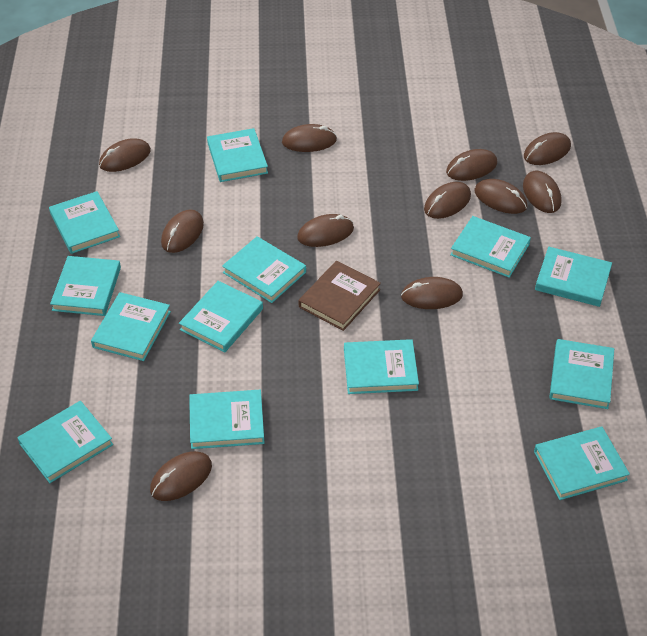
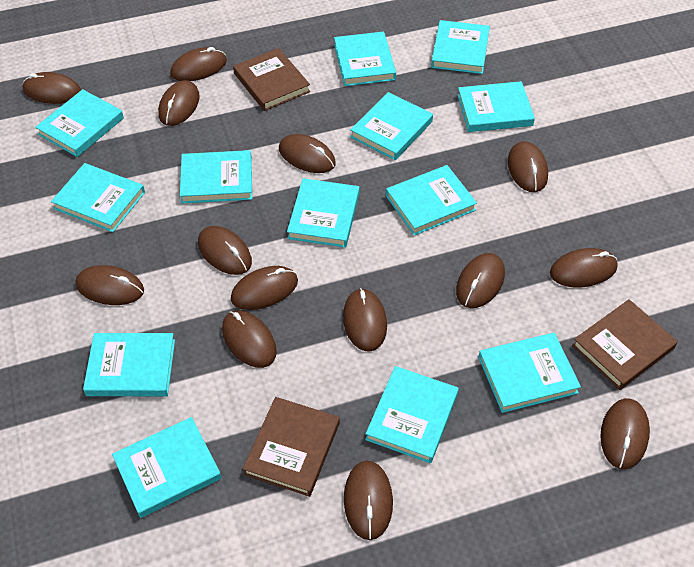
brown book: [299,261,381,331] = 1 -> [233,48,310,111] [243,397,340,497] [572,299,678,390] = 3
brown mouse: [99,138,151,172] [150,451,212,501] [161,209,204,253] [282,124,337,152] [297,214,354,247] [401,277,463,309] [424,182,471,219] [446,149,497,181] [474,179,527,214] [523,171,561,213] [524,132,571,165] = 11 -> [23,72,81,104] [76,265,144,305] [158,80,200,126] [170,47,227,81] [198,226,252,275] [222,310,277,368] [231,266,298,310] [279,134,336,173] [343,288,387,352] [344,460,393,540] [456,253,505,308] [508,141,548,192] [550,248,618,288] [600,398,650,470] = 14

